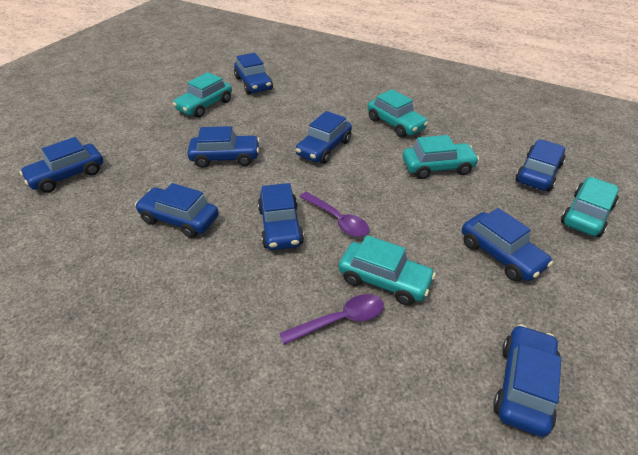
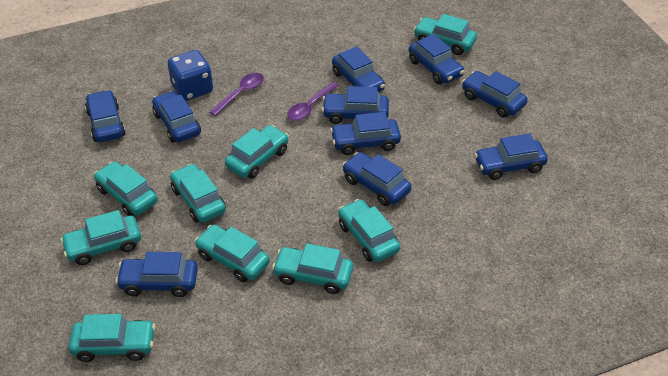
blue car: [19,137,103,193] [135,183,219,238] [187,126,260,168] [234,53,273,95] [258,183,304,250] [295,111,352,164] [462,208,553,281] [493,324,561,437] [515,140,565,192] = 9 -> [85,90,126,142] [115,252,198,297] [152,91,201,143] [322,86,389,124] [330,112,401,155] [332,46,385,92] [342,152,412,206] [409,34,465,84] [462,71,528,118] [474,133,548,180] = 10
blue dice: none = 0 -> [168,50,213,101] = 1
turquoise car: [173,72,232,118] [339,235,436,305] [368,89,428,138] [403,135,479,179] [561,177,619,237] = 5 -> [60,210,141,265] [69,314,155,362] [94,161,158,216] [170,164,226,223] [195,225,270,282] [225,125,289,179] [272,244,353,294] [338,199,400,262] [414,14,477,55] = 9

